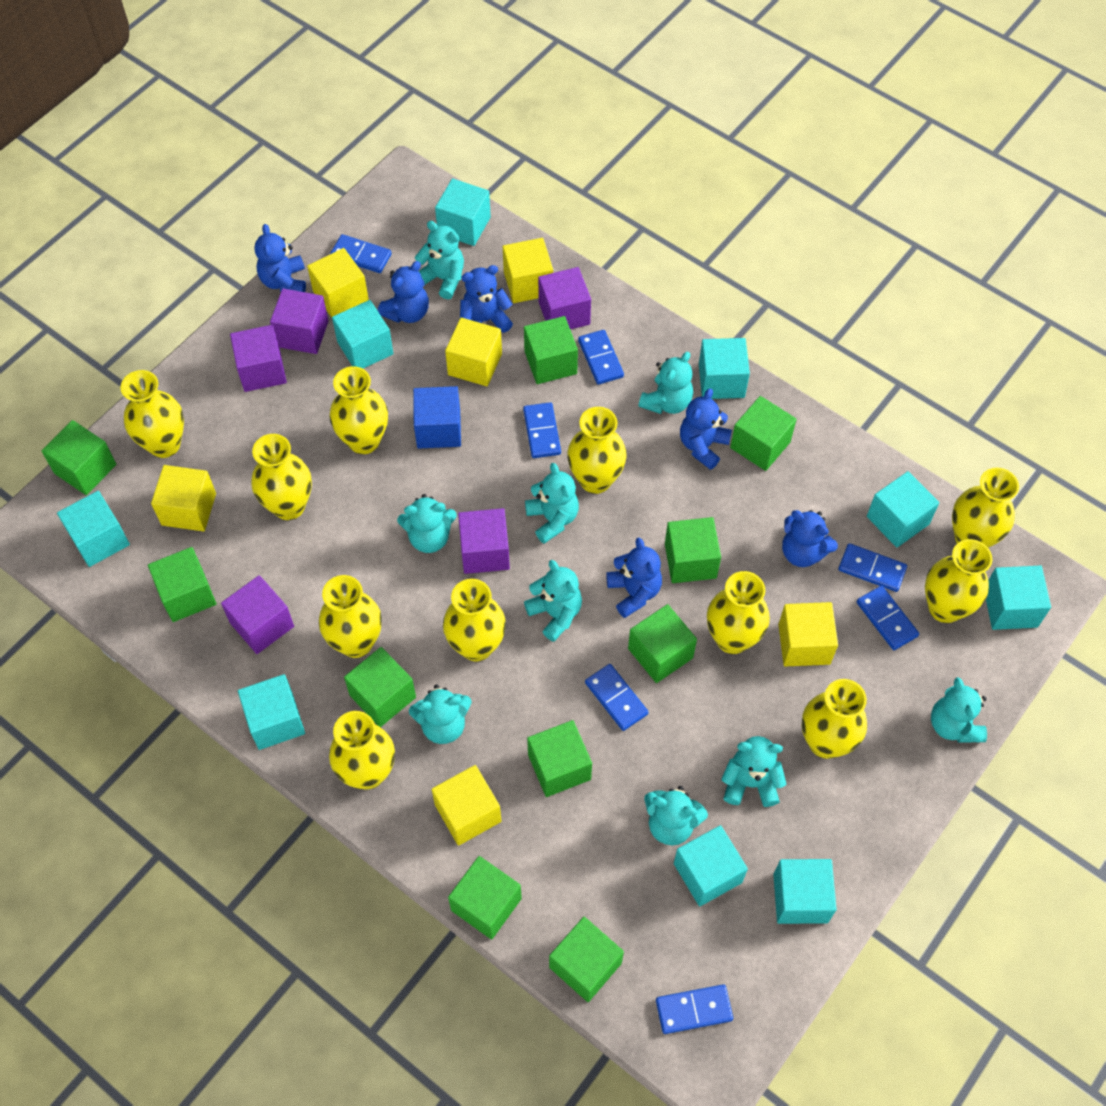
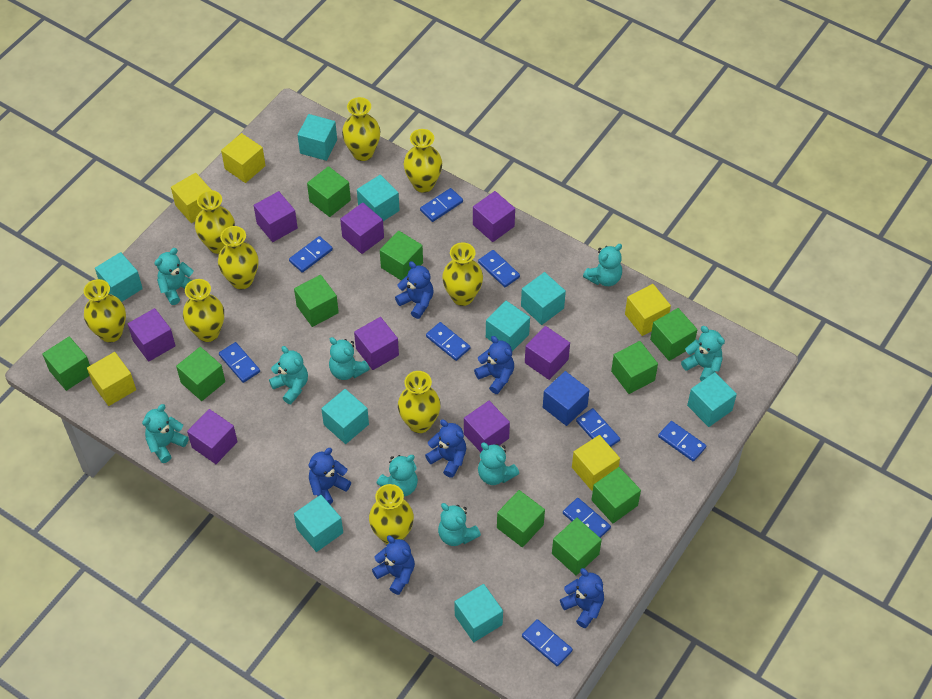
blue domino: [330,234,392,273] [523,402,561,458] [578,330,624,385] [585,664,648,731] [656,984,733,1034] [838,543,907,592] [857,586,919,650] = 7 -> [219,342,260,383] [289,236,333,273] [420,188,463,222] [426,322,470,361] [478,250,520,287] [522,619,573,666] [563,498,611,538] [576,408,620,447] [658,421,706,461] = 9
purple cube: [221,575,294,654] [230,325,287,392] [270,289,329,354] [458,508,510,574] [538,267,591,329] = 5 -> [128,308,176,362] [187,409,238,464] [254,191,298,242] [340,203,384,254] [354,317,399,370] [464,401,510,452] [473,191,515,242] [525,326,570,380] = 8
yellow cube: [151,465,216,532] [307,248,369,318] [431,765,501,846] [445,318,502,386] [503,238,553,303] [778,602,838,667] = 6 -> [87,352,136,406] [171,173,211,223] [221,133,266,183] [572,435,620,491] [625,284,671,336] = 5
yellow vase: [121,370,184,458] [251,434,312,520] [319,575,382,658] [329,366,388,454] [329,711,395,790] [443,579,506,661] [567,407,627,494] [707,571,770,654] [802,679,867,759] [925,539,992,623] [952,468,1019,548] = 11 -> [84,279,126,342] [183,279,224,342] [195,190,235,254] [218,226,258,289] [342,97,381,161] [369,484,414,545] [398,371,441,433] [404,129,442,193] [442,242,483,306] = 9

